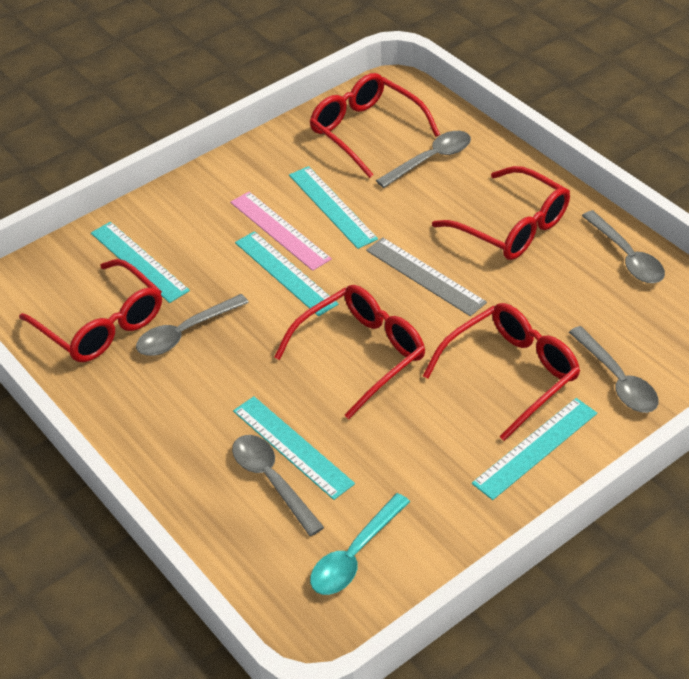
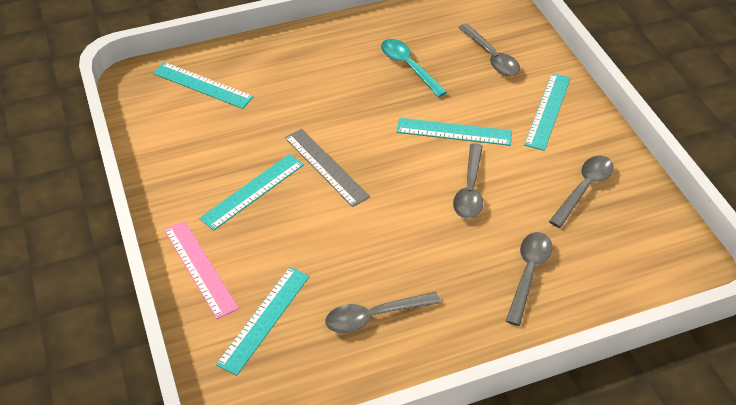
red glasses: [19,259,162,362] [274,285,425,419] [309,73,440,178] [423,303,580,441] [432,166,570,260] = 5 -> none = 0

